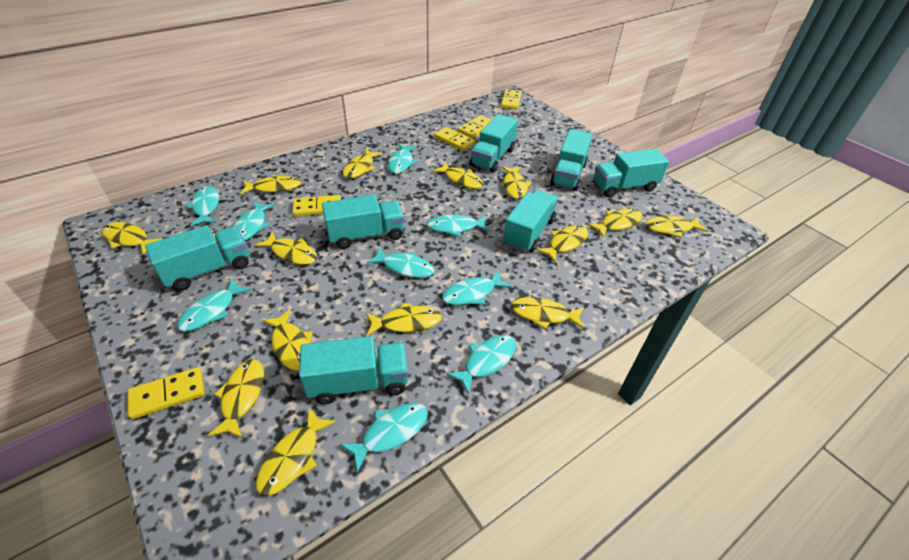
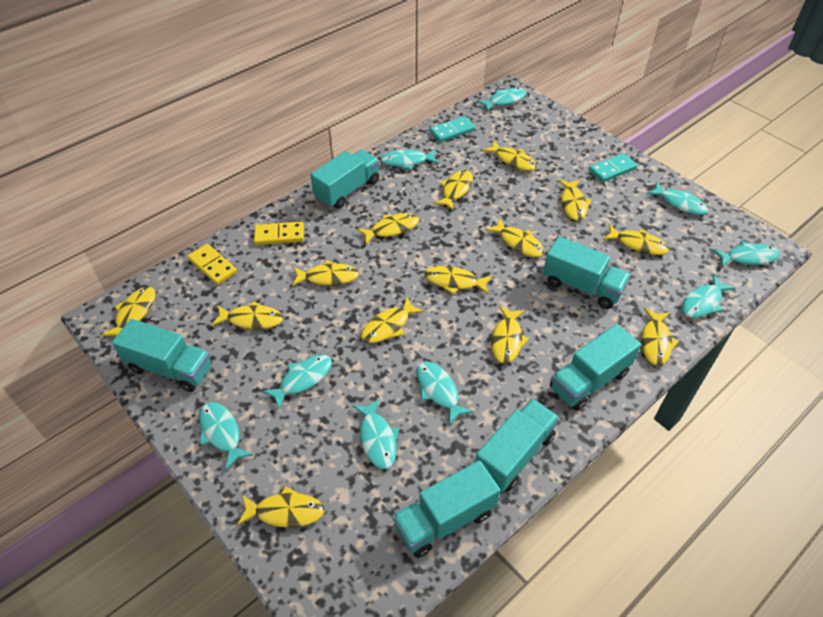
turquoise domino: none = 0 -> [430,116,476,142] [589,153,638,182] = 2
turquoise truck: [145,225,249,291] [299,336,408,404] [322,195,405,249] [470,114,518,172] [503,190,558,253] [550,129,592,191] [593,149,669,197] = 7 -> [112,319,212,392] [310,150,379,209] [393,460,501,558] [475,399,559,492] [543,236,630,309] [550,324,641,411] = 6
yellow domino: [128,367,205,419] [292,195,341,216] [434,127,475,151] [458,115,491,138] [501,89,522,110] = 5 -> [187,244,237,285] [254,221,304,245] = 2

